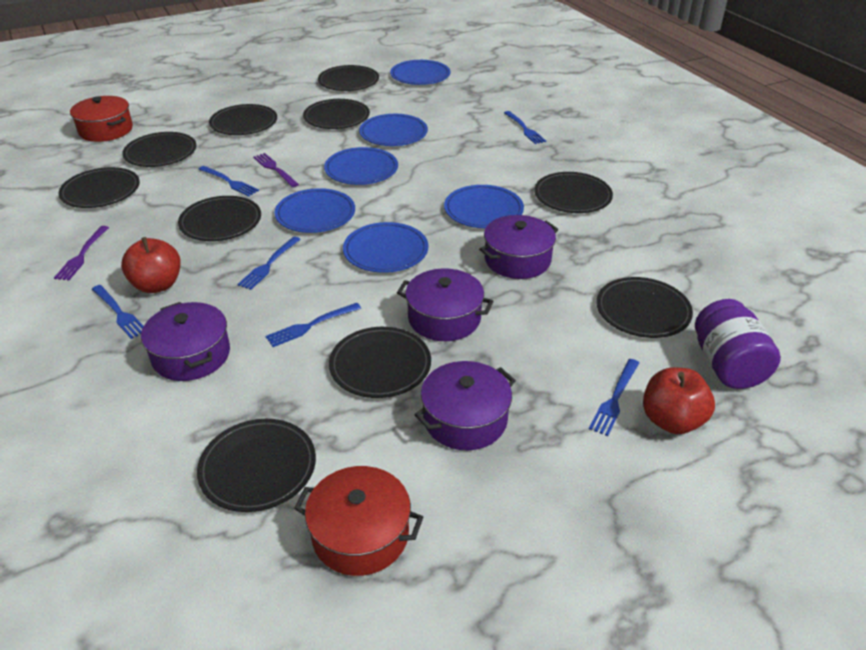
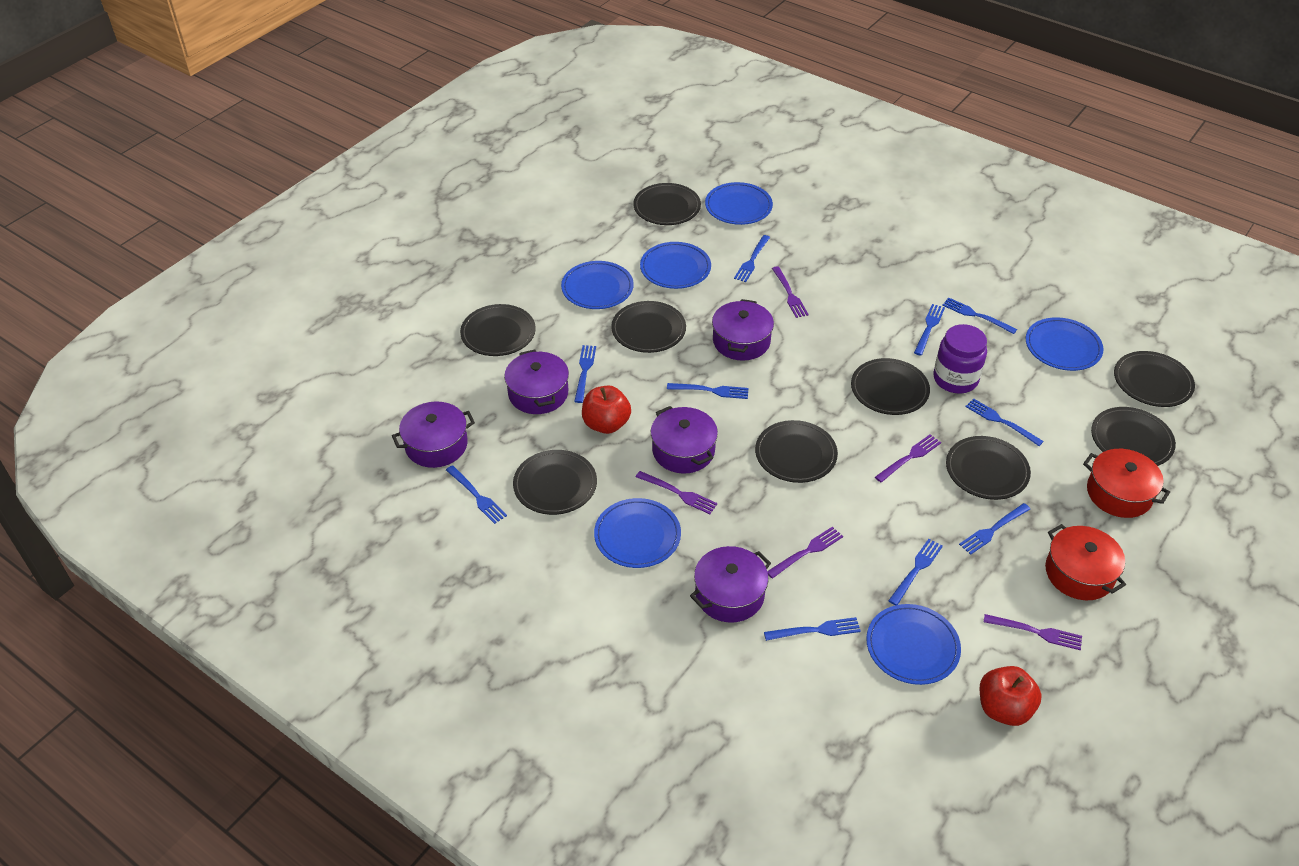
black plate: [59,167,140,208] [122,132,196,167] [178,196,261,241] [197,419,316,512] [209,104,277,135] [303,99,370,129] [318,65,379,91] [329,327,431,398] [534,172,613,213] [596,277,693,338] = 10 -> [460,304,536,356] [513,450,597,515] [611,301,686,353] [633,183,701,225] [755,420,838,483] [851,358,930,415] [946,436,1031,500] [1091,407,1176,466] [1114,351,1195,407] = 9
blue fork: [92,285,144,339] [198,166,259,197] [237,236,301,290] [266,303,361,347] [504,111,546,144] [589,359,639,436] = 6 -> [446,465,507,524] [574,345,596,403] [667,383,749,399] [734,235,770,282] [764,617,861,641] [888,539,943,605] [914,304,945,356] [942,298,1017,334] [959,503,1030,555] [965,398,1044,446] = 10
purple fork: [54,226,109,281] [253,153,299,187] = 2 -> [636,471,717,514] [767,526,843,579] [772,266,809,318] [875,434,941,482] [984,614,1082,650] = 5
purple pot: [141,302,230,381] [397,268,494,341] [415,361,516,450] [479,215,558,279] = 4 -> [392,401,475,468] [504,349,569,414] [651,406,718,474] [690,546,771,623] [712,299,774,361] = 5

